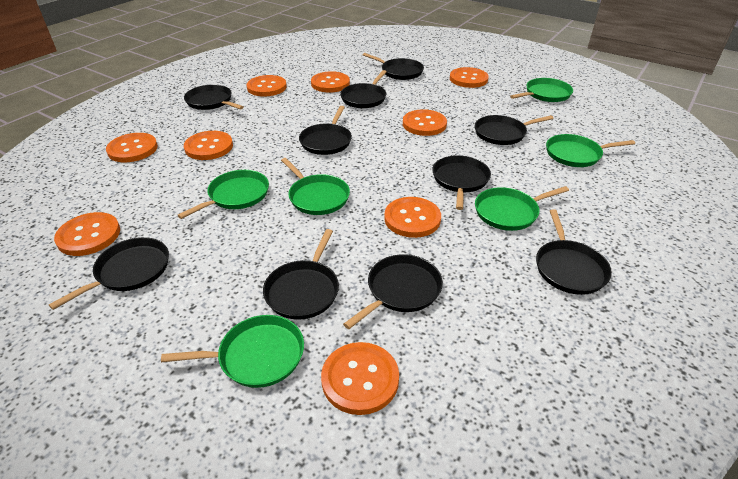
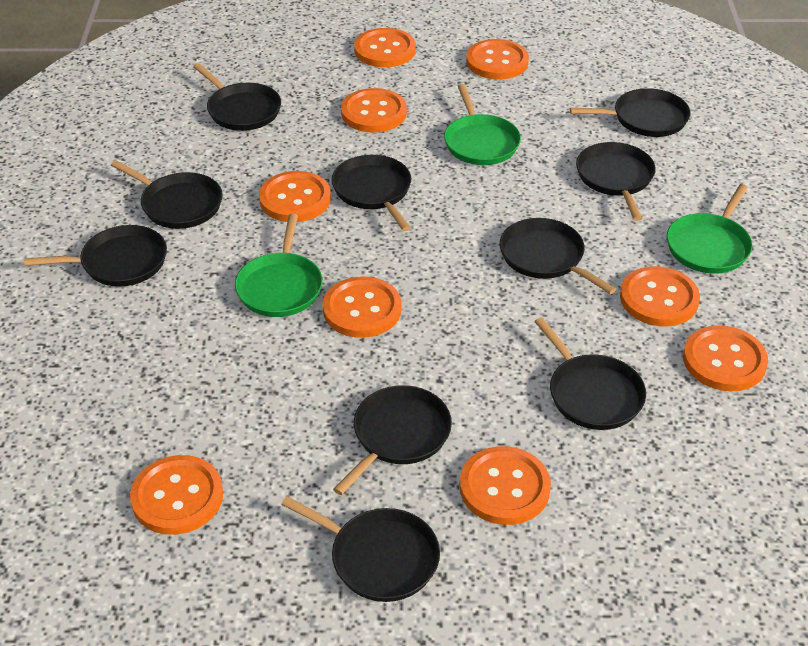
green pan: [161,315,304,388] [177,170,269,219] [281,158,350,215] [475,186,569,231] [510,78,573,102] [546,134,635,167] = 6 -> [235,214,323,317] [444,84,521,165] [667,184,753,274] = 3

